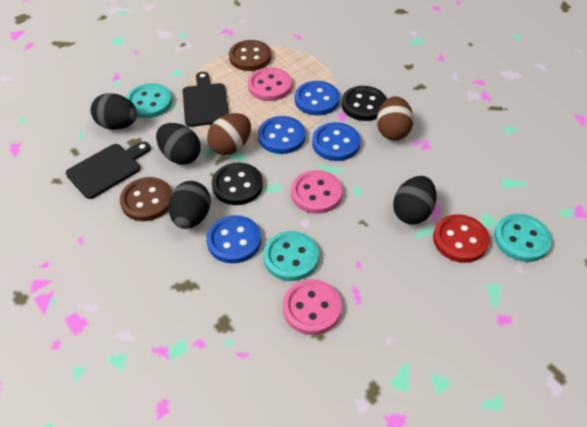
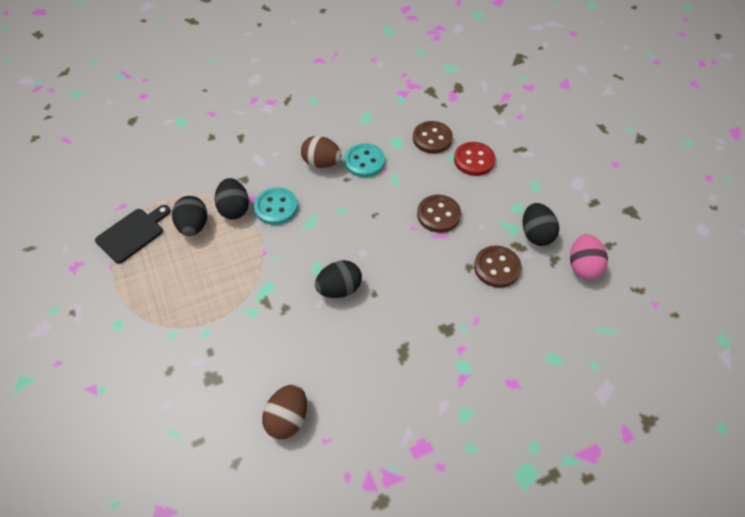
black button: [212,163,263,205] [341,86,387,121] = 2 -> none = 0
black cutting board: [66,142,150,199] [183,72,229,127] = 2 -> [95,205,171,263] = 1
blue button: [206,215,261,263] [258,116,305,154] [295,81,340,116] [312,122,360,161] = 4 -> none = 0
brown button: [120,177,172,221] [229,40,271,71] = 2 -> [413,121,453,154] [417,195,461,233] [474,245,521,288] = 3
pink button: [248,67,292,101] [283,279,342,335] [291,170,343,214] = 3 -> none = 0
pink egg: none = 0 -> [570,234,608,279] = 1
turquoise button: [126,83,172,118] [263,231,319,281] [494,214,552,262] = 3 -> [254,187,298,225] [344,143,385,177] = 2

